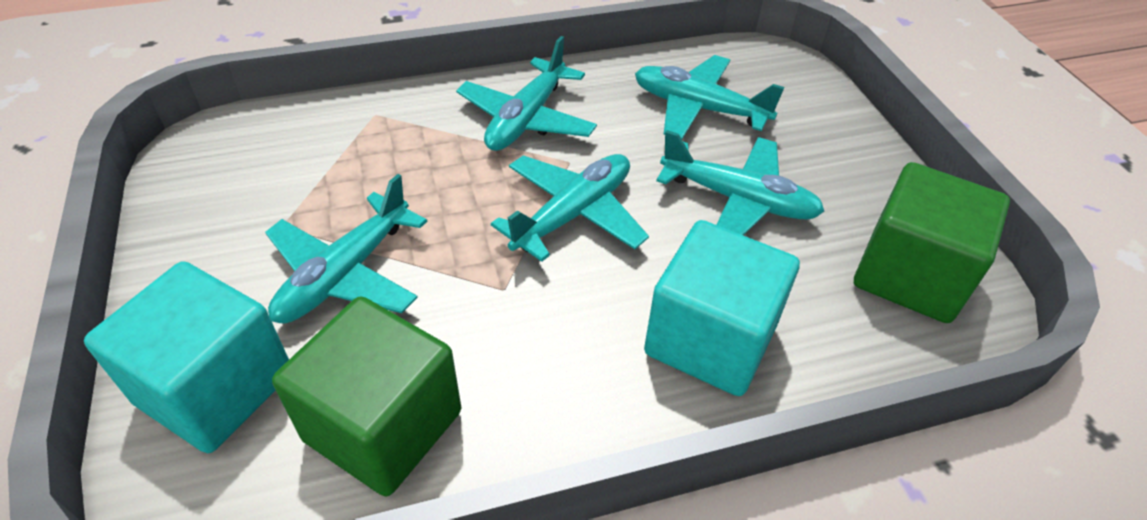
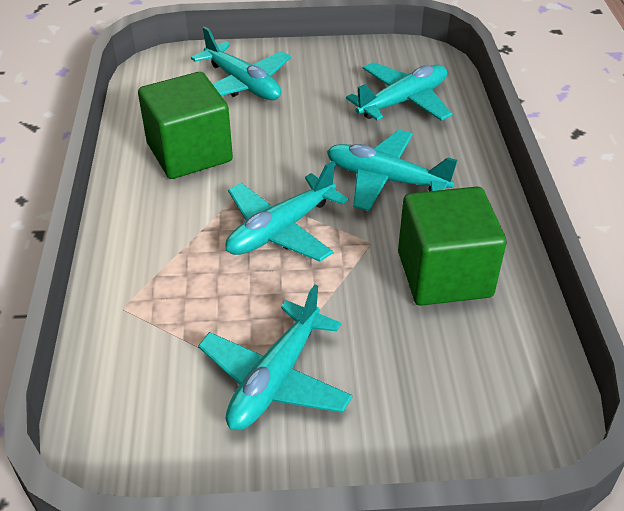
turquoise cube: [84,261,289,453] [644,220,800,396] = 2 -> none = 0

